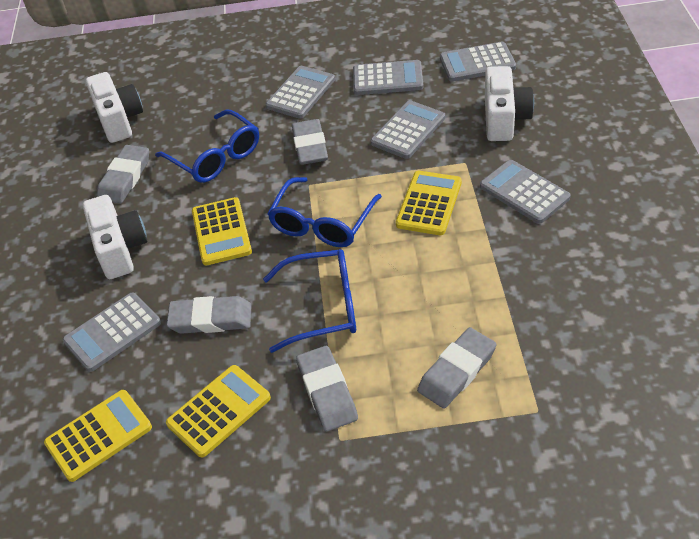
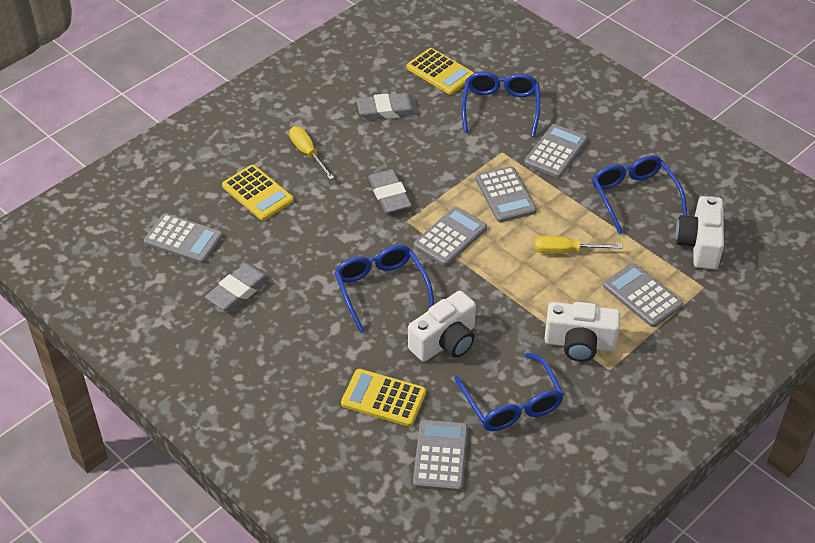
blue glasses: [155,109,259,183] [263,249,356,353] [267,177,382,247] = 3 -> [334,245,434,333] [454,353,564,431] [462,71,540,137] [592,155,687,235] = 4
grey eraser: [97,145,149,204] [166,296,252,334] [292,119,328,165] [296,346,358,431] [417,327,497,409] = 5 -> [205,263,270,311] [356,93,418,120] [368,169,412,213] = 3
yellow calculator: [44,390,152,482] [166,365,271,457] [192,197,252,265] [396,171,462,235] = 4 -> [222,165,294,220] [341,369,426,427] [407,48,474,95] = 3
yellow screwdriver: none = 0 -> [289,126,334,180] [535,236,623,254] = 2

